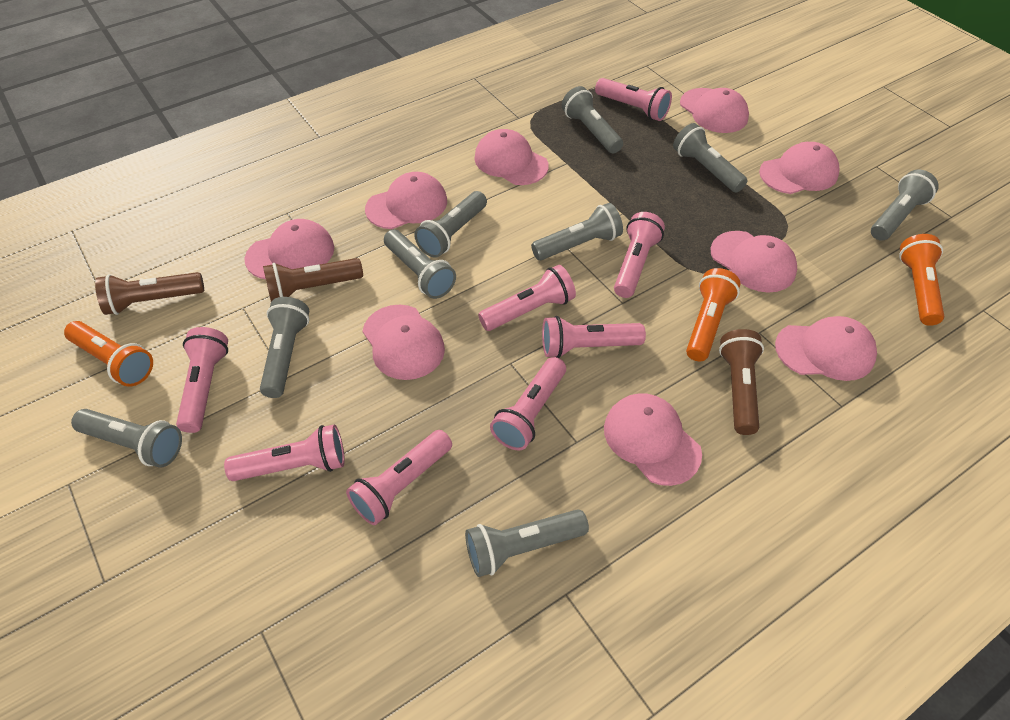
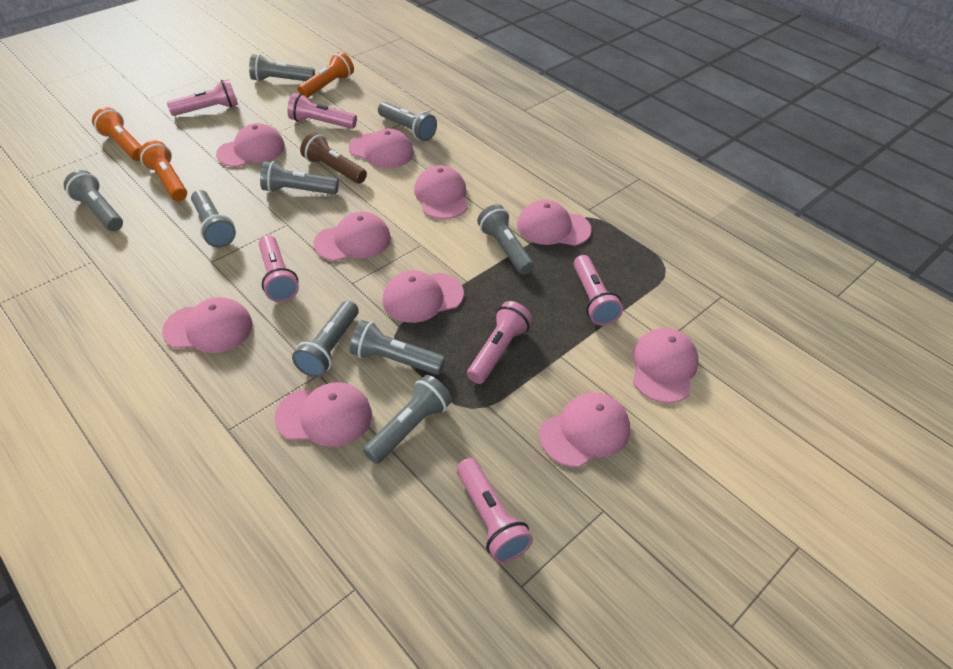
brown flashlight: [95,272,204,315] [263,258,363,302] [719,329,764,435] = 3 -> [300,132,367,183] = 1
pink cap: [244,219,334,279] [363,305,445,380] [365,172,447,229] [474,129,549,185] [604,393,702,486] [680,88,749,133] [711,231,797,292] [759,142,840,194] [775,316,877,381] = 9 -> [162,297,253,353] [216,123,285,167] [275,382,372,447] [313,212,391,261] [349,129,414,168] [382,270,464,323] [414,165,468,219] [517,200,591,246] [539,392,630,467] [632,328,699,403] = 10
pink flashlight: [176,327,228,433] [224,424,345,481] [346,430,452,525] [478,265,576,331] [490,357,566,451] [542,316,646,358] [595,78,672,121] [614,212,665,298] = 8 -> [167,79,238,116] [259,235,299,302] [287,93,357,129] [457,458,533,563] [467,301,532,384] [573,255,623,326] = 6

